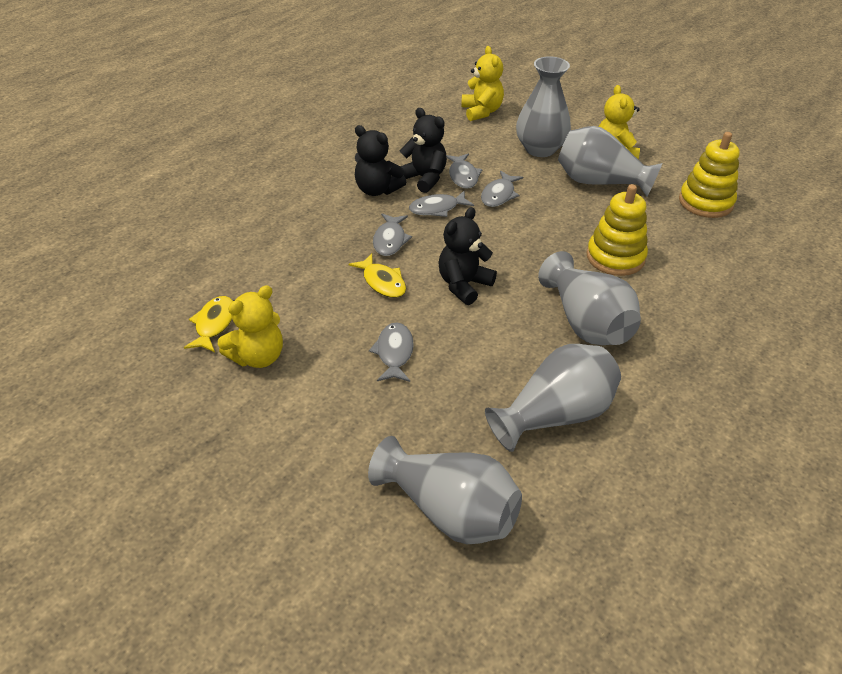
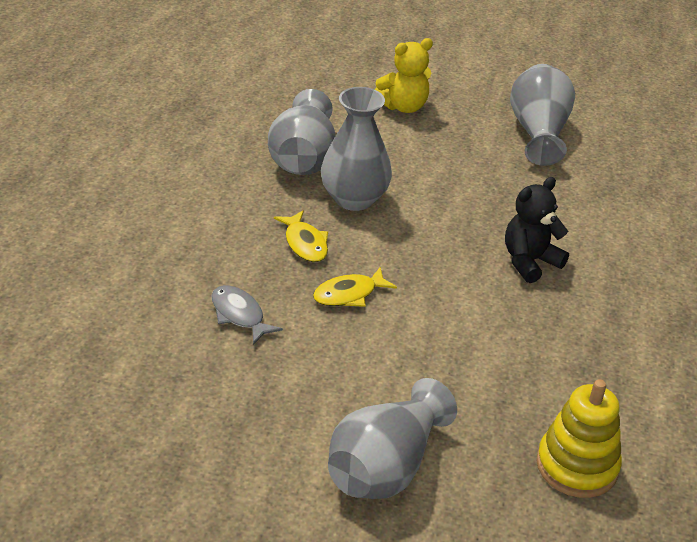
black teddy bear: [355,125,406,196] [400,108,447,193] [438,207,497,305] = 3 -> [505,177,569,283] = 1
grey fish: [369,322,414,382] [373,213,412,256] [409,191,474,217] [446,153,482,189] [481,171,523,207] = 5 -> [211,285,283,345] = 1
grey vase: [368,436,522,544] [485,344,621,452] [516,56,571,157] [538,251,641,345] [558,126,663,197] = 5 -> [268,89,336,175] [321,87,392,211] [328,378,457,499] [510,64,575,166] = 4
yellow stacking toy: [586,184,648,276] [679,132,740,218] = 2 -> [536,379,622,498] = 1
yellow teddy bear: [218,285,283,368] [461,46,504,121] [599,85,640,159] = 3 -> [375,38,433,113] = 1

